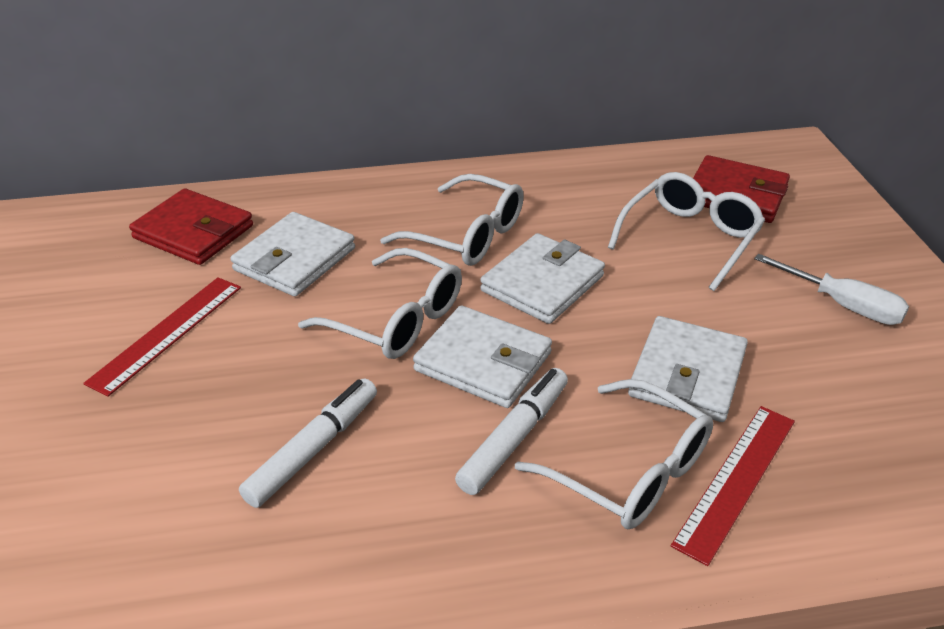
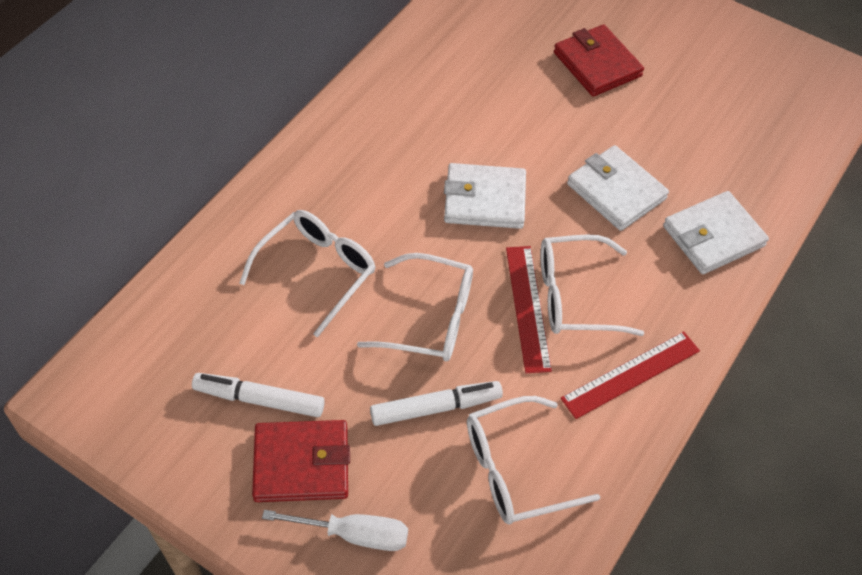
white wallet: [230,212,355,296] [413,305,552,408] [480,233,605,324] [628,316,748,422] = 4 -> [444,163,526,229] [567,145,669,231] [663,191,769,274] = 3

